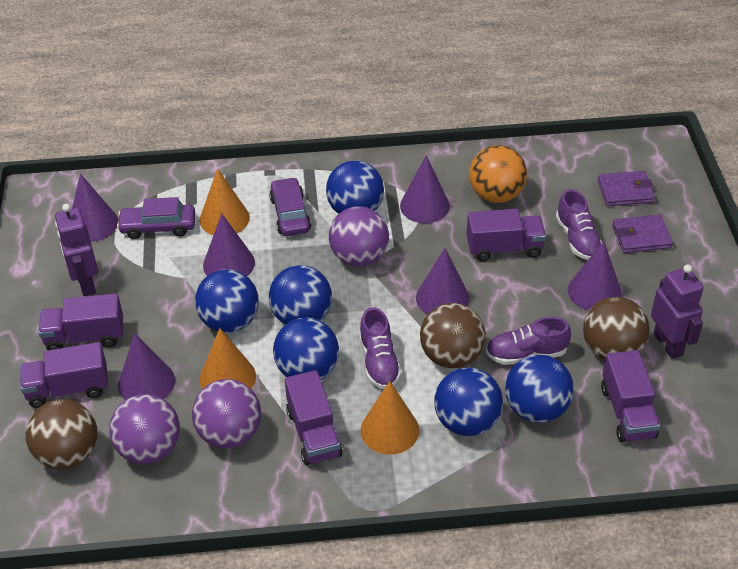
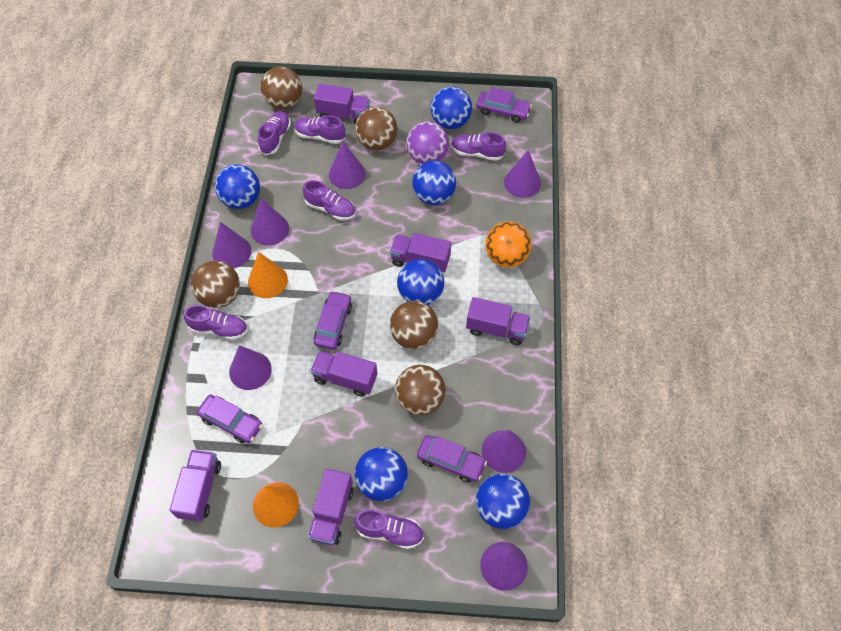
brown ball: [26,399,97,470] [420,303,485,368] [583,297,650,360] = 3 -> [191,261,240,308] [261,66,302,109] [355,107,398,150] [390,301,438,349] [395,365,446,416] = 5
orange cone: [199,328,256,389] [200,168,250,235] [361,381,419,455] = 3 -> [248,252,288,298] [253,482,299,528] = 2
purple ball: [109,394,180,464] [192,379,261,448] [329,206,389,267] = 3 -> [406,121,449,164] = 1
purple car: [117,197,195,239] [270,177,311,236] = 2 -> [197,394,263,443] [314,291,352,350] [417,435,487,482] [476,87,532,123] = 4
purple cone: [72,174,118,242] [118,333,175,400] [203,214,255,276] [400,155,450,223] [416,248,469,315] [568,241,621,310] = 6 -> [212,222,251,268] [229,345,272,390] [251,198,289,245] [329,142,366,189] [480,542,528,591] [482,430,526,473] [504,150,541,198] = 7
purple robot: [55,204,98,296] [651,264,703,359] = 2 -> none = 0
purple shoe: [359,307,401,389] [486,317,571,365] [556,189,602,260] = 3 -> [184,305,248,340] [258,111,291,155] [294,115,345,144] [303,180,356,220] [354,509,424,549] [451,132,506,161] = 6
purple truck: [20,342,108,408] [38,293,123,350] [285,370,343,465] [467,209,546,262] [601,350,660,442] = 5 -> [170,450,221,522] [308,469,354,546] [310,351,378,397] [314,84,370,125] [390,233,451,272] [466,297,530,345] = 6
purple wallet: [598,171,655,206] [612,214,673,253] = 2 -> none = 0

